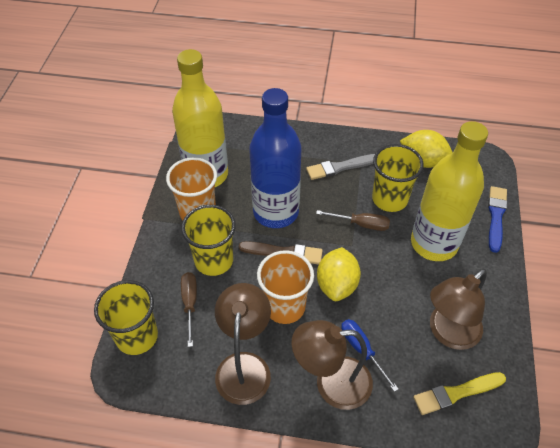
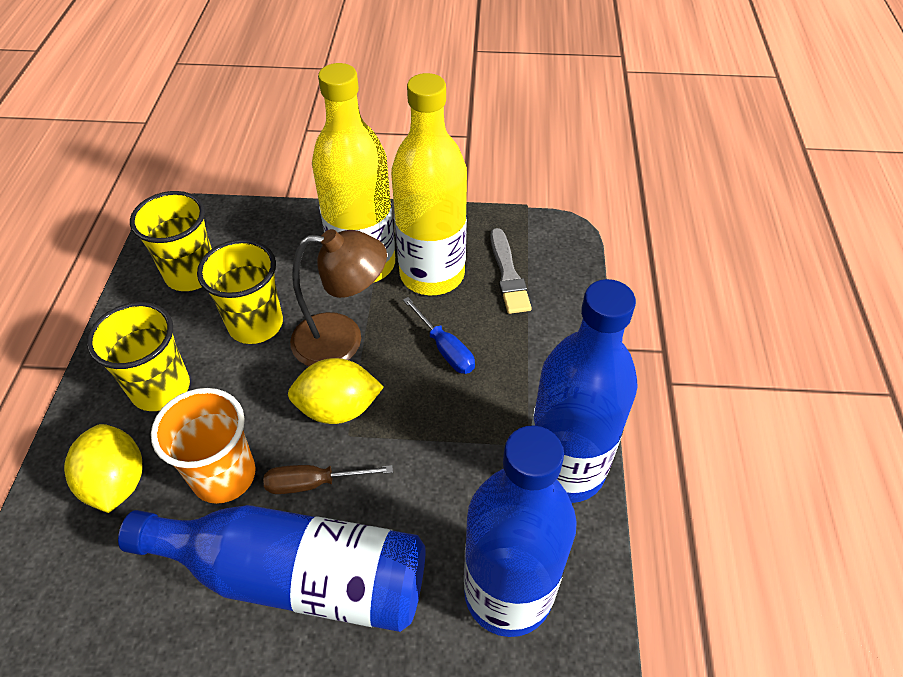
blue bottle: [249,88,301,228] = 1 -> [118,505,426,632] [464,425,577,637] [531,279,638,503] = 3
blue brush: [488,186,507,253] = 1 -> none = 0
brown brush: [239,241,323,265] = 1 -> none = 0
brown lamp: [215,283,271,405] [292,320,373,410] [430,269,487,350] = 3 -> [290,229,387,366] = 1
brown screwdriver: [181,272,197,347] [316,210,390,231] = 2 -> [263,465,393,494] = 1
orange cup: [166,157,217,221] [257,250,314,324] = 2 -> [151,388,256,504] = 1
yellow brush: [413,372,506,415] = 1 -> none = 0

